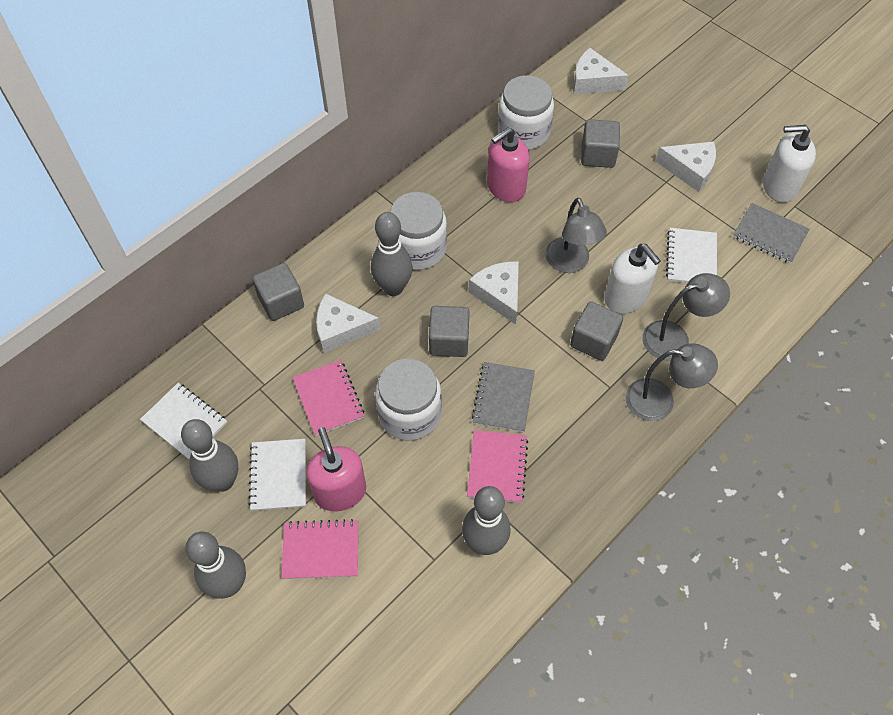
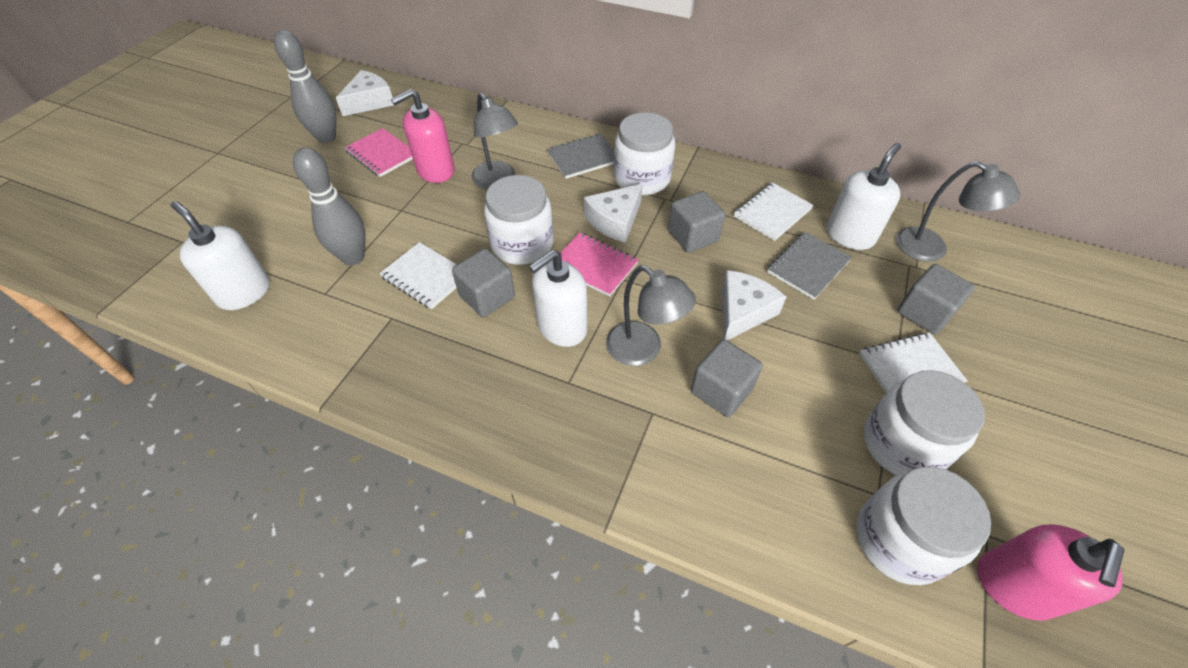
grey bowling pin: [181,419,238,492] [185,532,246,599] [371,212,412,296] [462,486,510,555] = 4 -> [274,30,336,143] [293,148,365,265] = 2
pink notebook: [281,519,358,579] [292,360,364,436] [467,430,528,503] = 3 -> [344,128,413,177] [561,233,638,297] = 2
white cheese: [316,293,380,353] [468,261,519,325] [573,48,629,94] [656,141,716,192] = 4 -> [336,70,394,116] [584,184,643,243] [722,270,786,341] = 3
white jar: [375,359,442,441] [390,192,447,270] [498,75,554,150] = 3 -> [484,175,554,265] [614,112,675,195] [856,467,991,585] [864,370,985,475] = 4
white soap dispenser: [604,244,661,314] [763,125,816,203] = 2 -> [171,201,270,310] [529,250,587,347] [827,143,901,250] = 3

